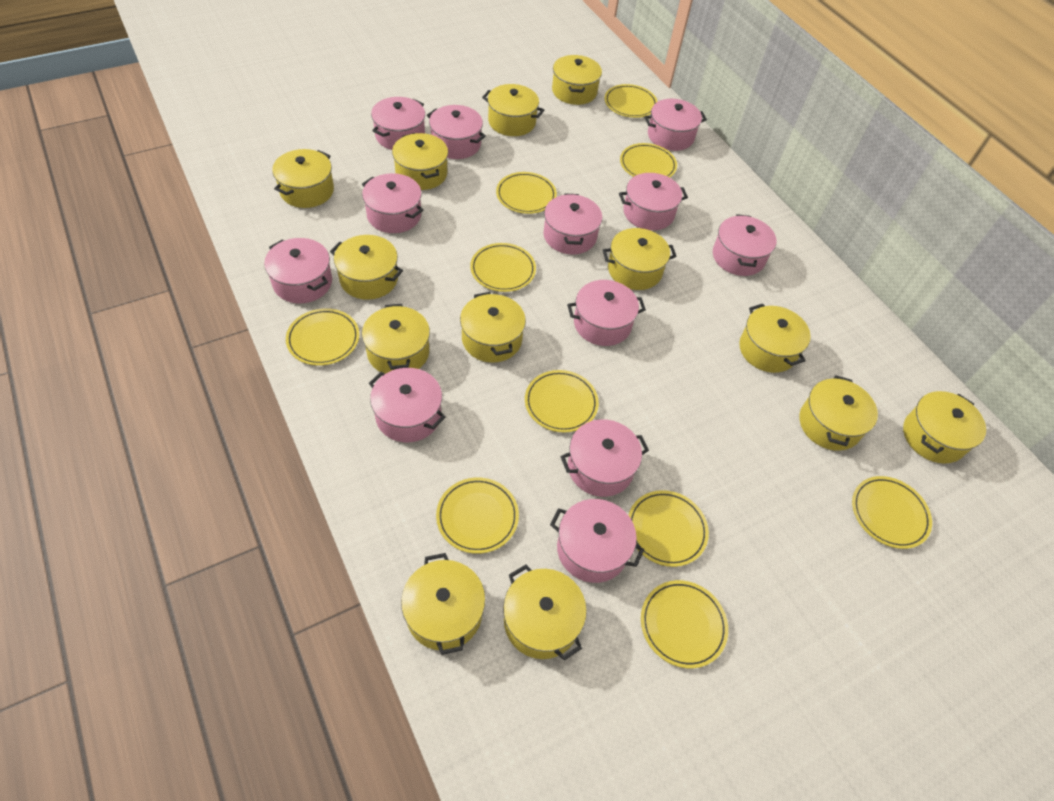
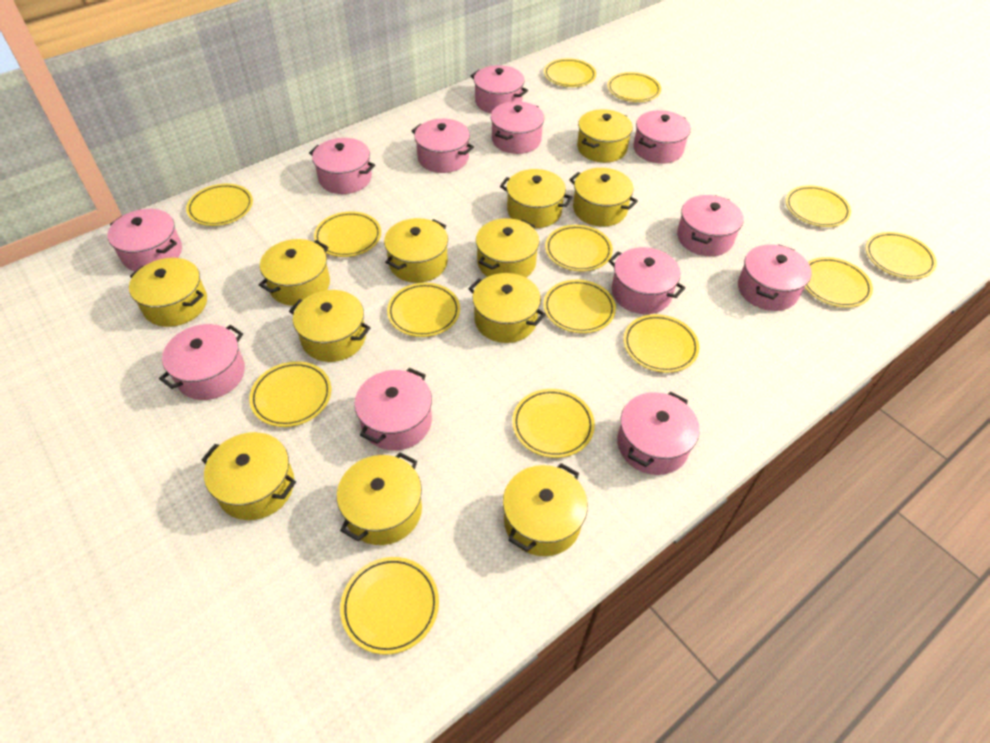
yellow plate: [286,308,359,366] [436,477,519,554] [470,243,536,292] [496,172,557,214] [525,370,599,432] [604,84,658,118] [620,143,677,178] [628,490,709,567] [641,580,728,668] [852,476,932,549] = 10 -> [186,184,253,226] [249,361,331,427] [314,211,381,257] [340,557,439,655] [387,283,460,337] [512,389,595,458] [543,280,616,333] [544,58,596,87] [545,225,613,271] [607,72,661,102] [623,314,699,373] [786,185,851,227] [805,257,873,308] [865,232,937,279] = 14
yellow pot: [272,149,334,208] [330,235,403,300] [362,304,430,374] [392,133,448,190] [401,553,485,655] [460,292,526,363] [482,84,544,136] [503,565,587,660] [552,55,602,105] [603,228,677,290] [739,304,811,373] [800,375,878,451] [903,391,986,463] = 13 -> [129,258,207,327] [201,432,296,520] [259,239,330,306] [289,290,371,362] [337,452,422,545] [384,218,448,283] [468,273,546,343] [476,218,539,277] [500,169,572,228] [503,463,588,556] [569,168,638,227] [577,109,633,163] = 12

